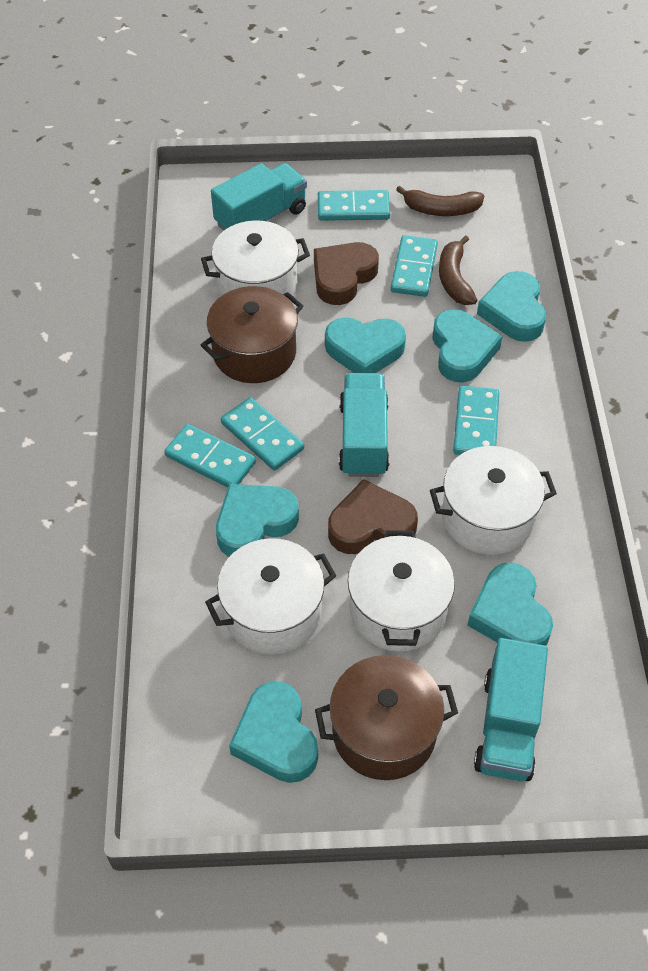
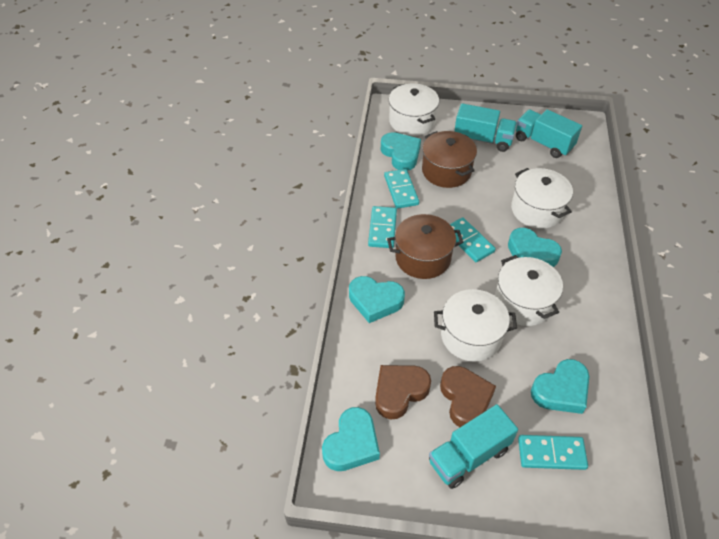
brown banana: [396,186,484,216] [439,235,477,305] = 2 -> none = 0
turquoise domino: [164,424,256,488] [221,397,304,470] [318,190,390,221] [391,235,438,297] [453,386,499,455] = 5 -> [368,206,397,248] [384,169,419,209] [450,217,496,262] [518,435,588,470] = 4
turquoise heart: [216,484,299,557] [229,681,318,783] [325,317,406,373] [432,309,502,383] [467,563,553,646] [477,271,546,342] = 6 -> [322,407,380,471] [349,276,405,323] [381,132,421,171] [508,228,562,267] [531,359,589,414] = 5

